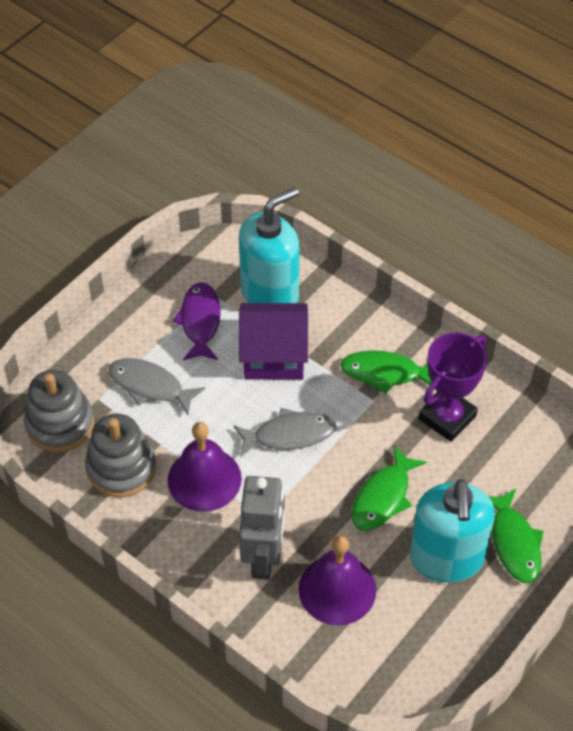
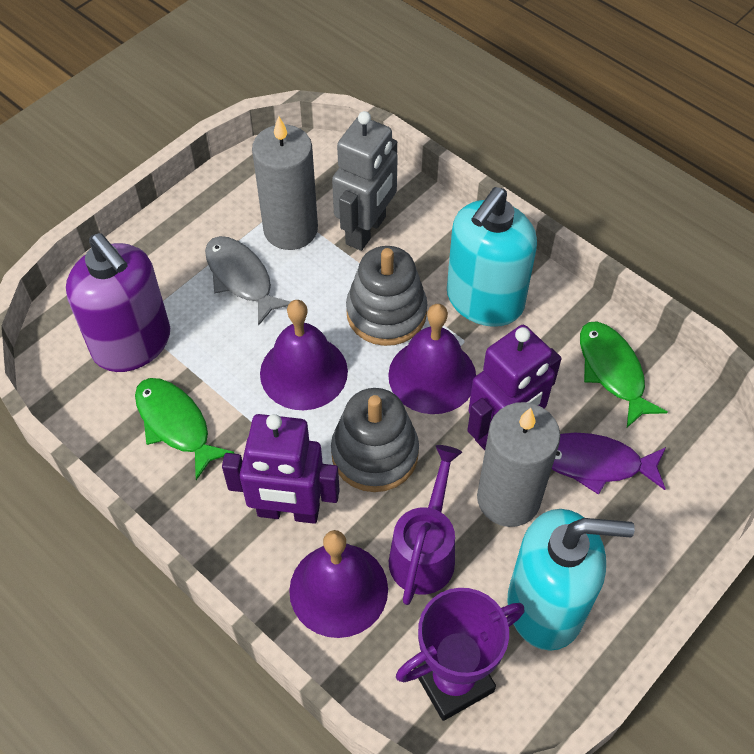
green fish: [340,350,432,394] [352,445,427,531] [489,489,544,583] = 3 -> [135,378,234,480] [580,322,667,428] = 2
grey candle: none = 0 -> [252,116,318,250] [477,402,560,527] = 2
grey fish: [109,358,205,415] [234,408,336,457] = 2 -> [205,236,290,326] = 1
purple bell: [168,422,242,512] [299,535,376,625] = 2 -> [260,300,348,410] [289,530,388,638] [388,304,476,414] = 3
purple house: [239,303,308,380] = 1 -> none = 0
purple robot: none = 0 -> [222,414,339,524] [467,325,562,450] = 2
purple soap dispenser: none = 0 -> [66,233,170,372] = 1
purple watering can: none = 0 -> [389,445,462,605] = 1

